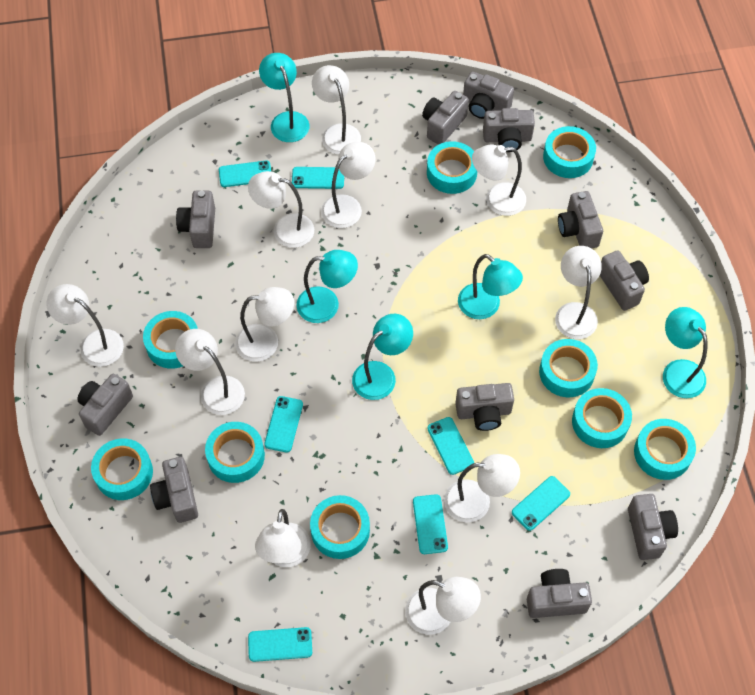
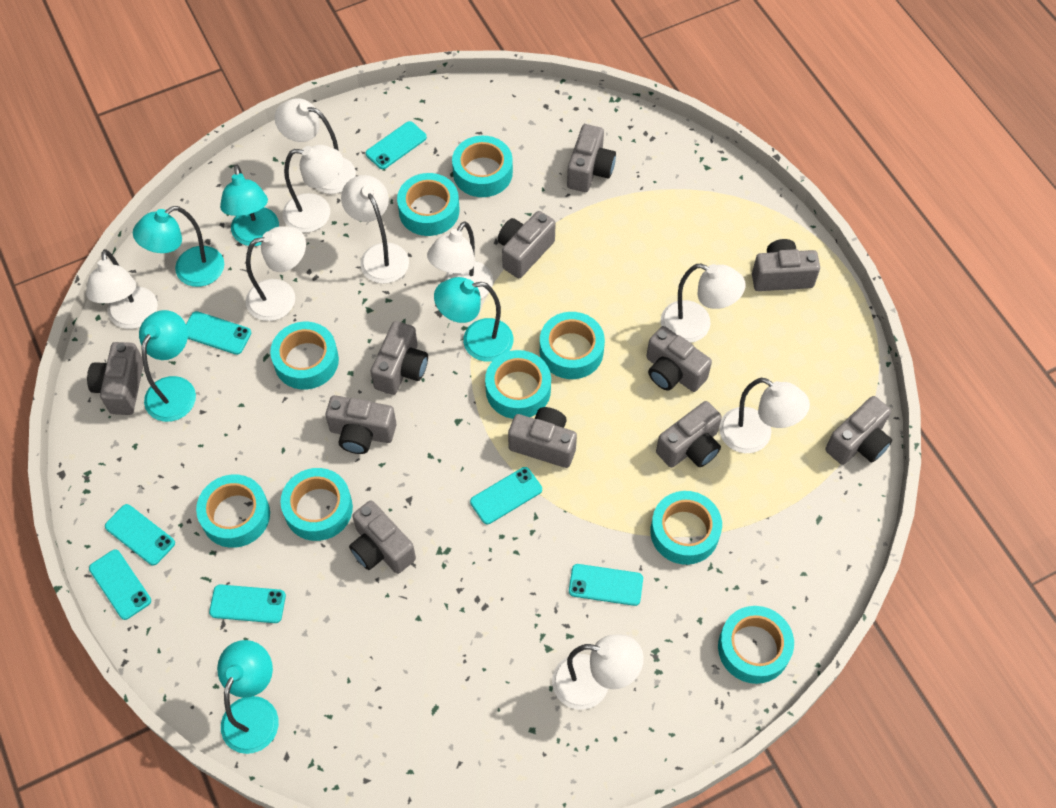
white lamp: [46,284,124,367] [175,329,245,415] [235,287,294,362] [248,171,314,248] [255,509,311,567] [312,65,361,155] [321,142,376,228] [405,577,481,635] [444,454,520,523] [472,144,526,216] [555,246,602,339] = 11 -> [86,249,158,329] [246,226,306,321] [274,98,356,194] [283,145,343,233] [341,175,409,284] [427,221,493,299] [552,635,644,710] [661,264,745,343] [719,378,810,453] = 9

